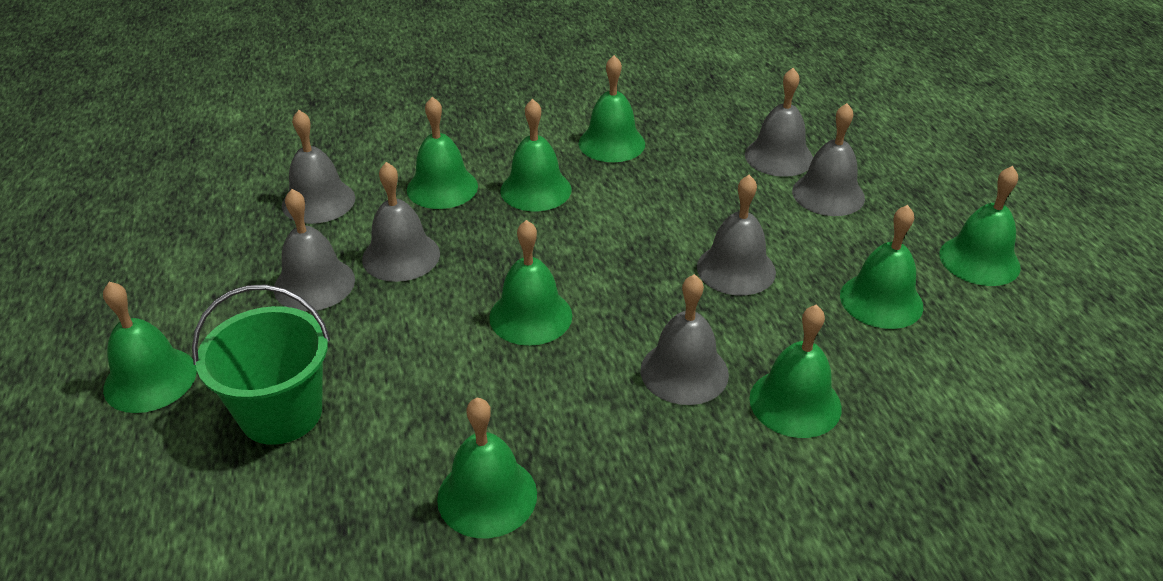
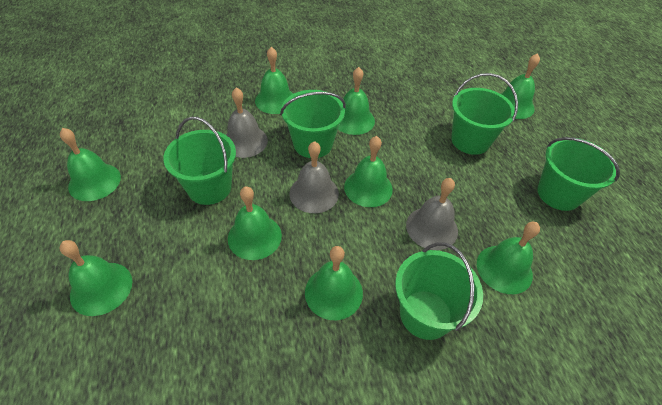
green bucket: [192,284,330,445] = 1 -> [163,117,236,205] [280,90,346,158] [395,242,483,340] [451,73,518,155] [537,137,620,211] = 5
grey bell: [274,189,355,311] [282,110,355,224] [362,162,440,282] [641,274,729,405] [697,175,776,296] [745,68,813,177] [792,103,865,216] = 7 -> [226,87,268,158] [289,141,339,213] [406,178,458,250] = 3

